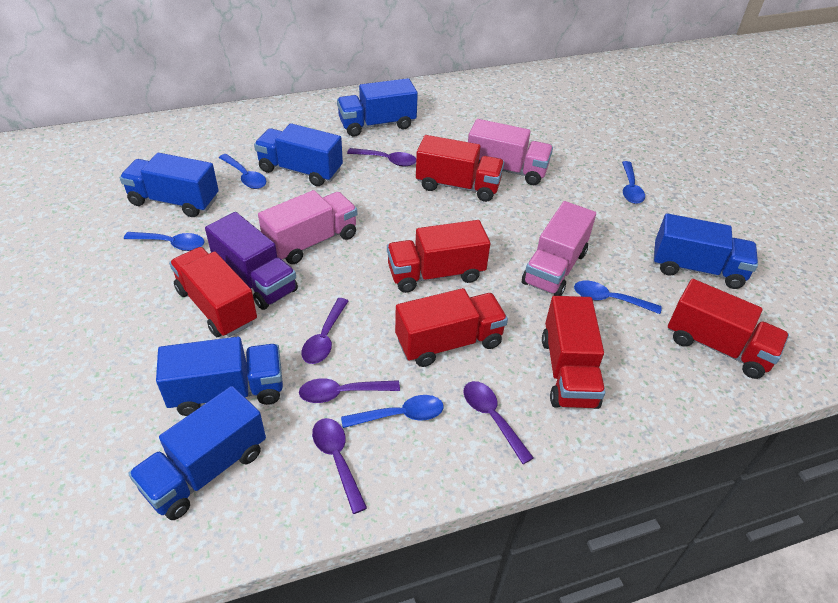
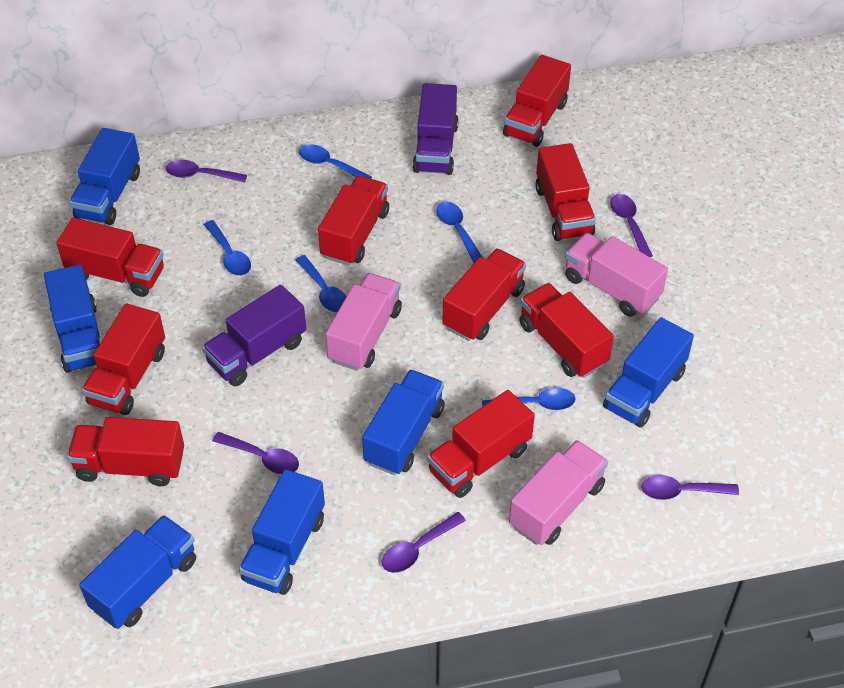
purple truck: [205,212,298,310] = 1 -> [202,285,306,386] [413,83,459,175] = 2
red truck: [169,247,257,337] [387,220,490,293] [395,288,508,367] [416,135,504,202] [542,296,605,409] [668,279,789,379] = 6 -> [56,218,164,297] [67,417,184,486] [82,304,165,415] [318,176,389,265] [427,390,535,498] [443,249,526,341] [503,55,571,147] [519,283,614,378] [535,143,596,241] = 9

